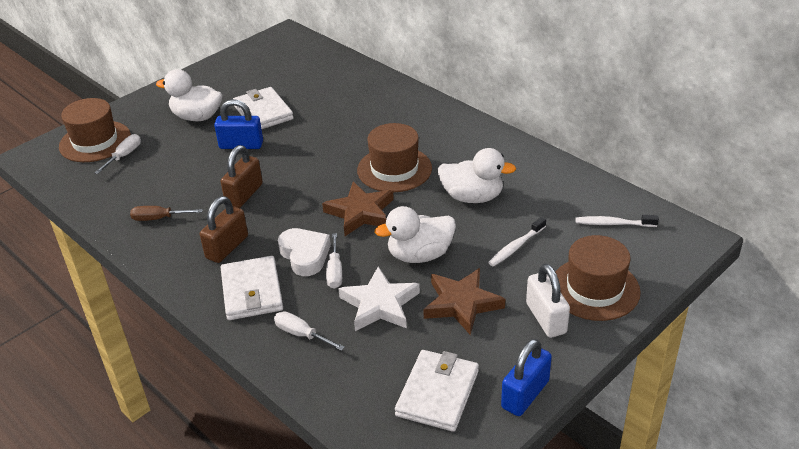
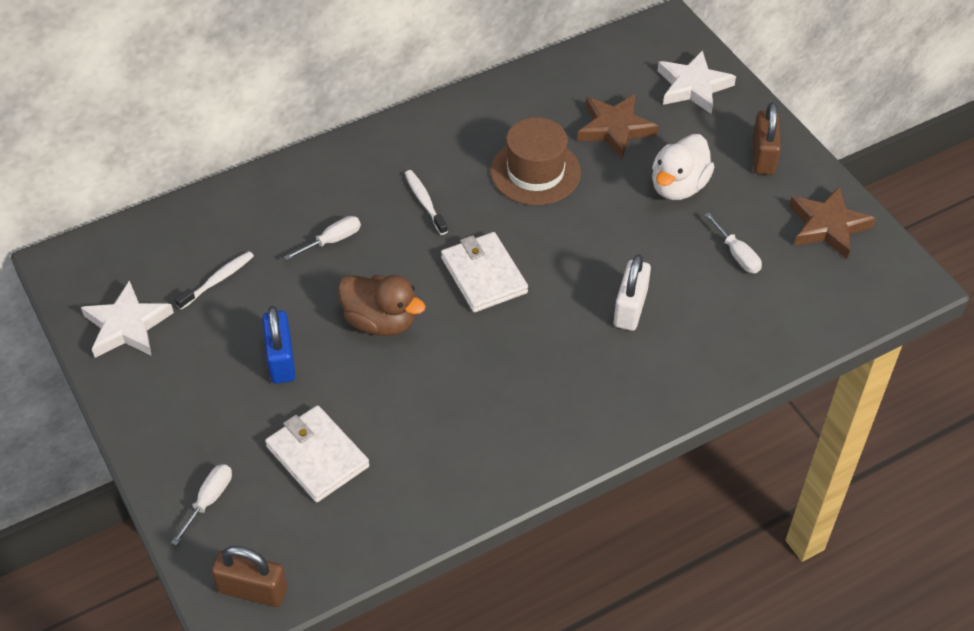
blue padlock: [214,99,263,149] [501,339,552,416] = 2 -> [262,306,295,384] = 1
brown duck: none = 0 -> [338,275,426,336] = 1
brown hat: [59,98,131,162] [357,123,432,192] [555,235,641,321] = 3 -> [491,117,581,205] = 1
brown screwdriver: [130,206,203,221] = 1 -> none = 0
white duck: [156,69,222,121] [374,206,456,263] [438,148,516,203] = 3 -> [652,134,714,200] = 1
white heart: [278,228,331,276] = 1 -> none = 0
white star: [338,266,420,331] = 1 -> [81,280,174,358] [658,50,736,114] = 2
white wallet: [221,256,283,320] [233,87,294,129] [395,350,479,432] = 3 -> [265,405,369,502] [441,232,528,312] = 2

